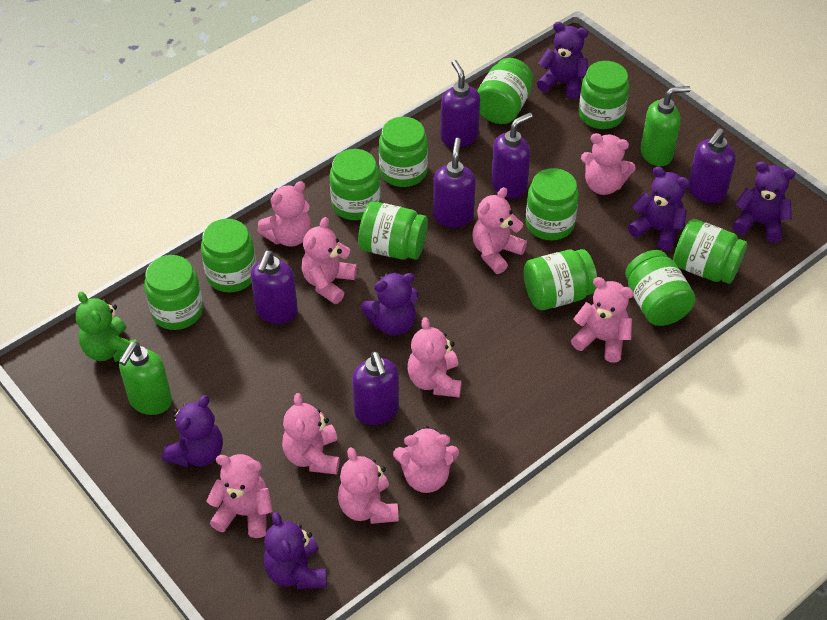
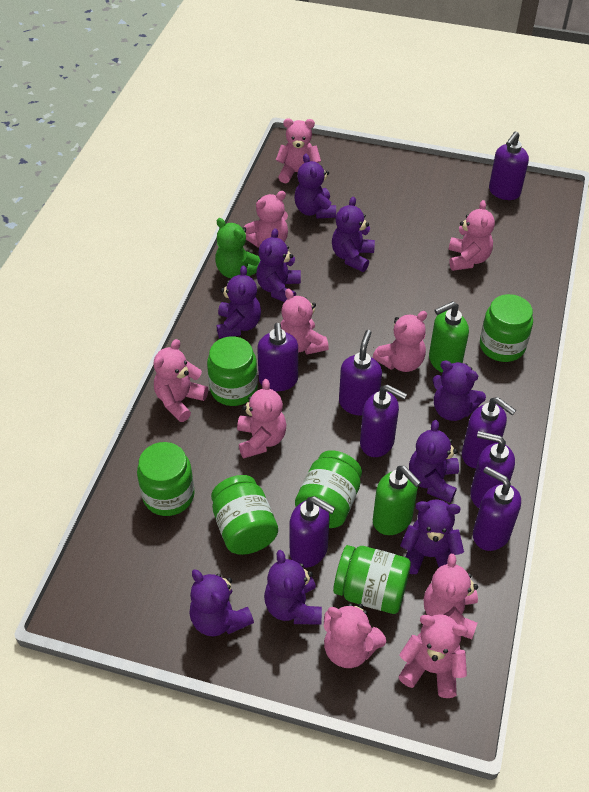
green jar: [144,255,203,330] [201,219,256,292] [330,149,381,220] [358,201,428,260] [379,117,428,187] [477,58,533,124] [524,249,597,310] [525,168,579,241] [579,61,629,129] [625,250,695,326] [673,219,747,284] = 11 -> [137,442,195,516] [207,336,258,406] [211,475,278,555] [295,450,362,528] [333,545,411,614] [480,294,533,362] = 6
purple soap dispenser: [251,251,298,324] [352,352,399,425] [433,138,476,228] [440,60,480,147] [491,113,533,198] [688,128,736,203] = 6 -> [257,323,298,391] [289,496,335,568] [339,330,382,416] [360,384,407,457] [462,397,516,468] [470,431,515,508] [473,466,521,551] [489,131,529,200] = 8
purple teddy bear: [162,395,223,468] [264,512,327,589] [361,273,419,336] [537,22,588,99] [628,166,690,251] [733,161,796,243] = 6 -> [189,569,254,636] [217,265,261,339] [256,228,301,302] [264,550,322,625] [294,154,336,218] [332,197,375,272] [400,499,464,574] [409,420,459,503] [432,361,486,421] = 9

